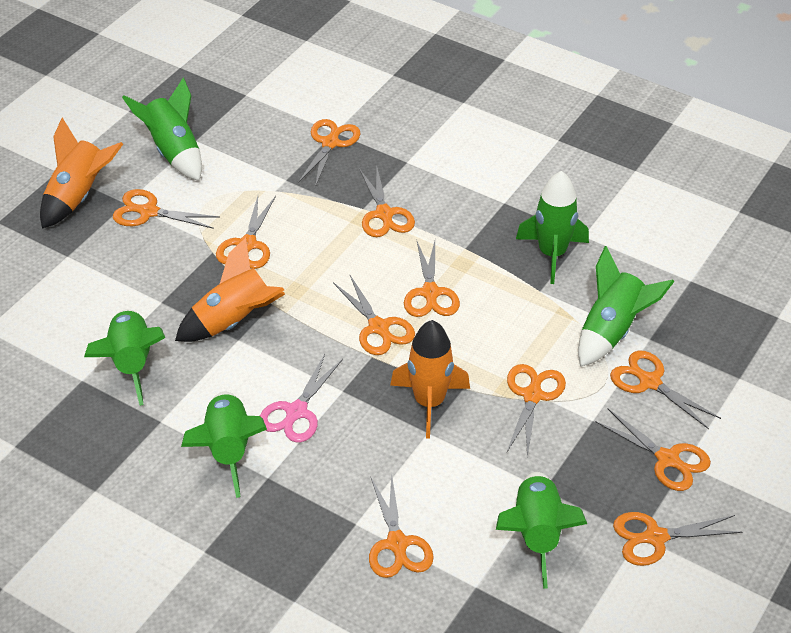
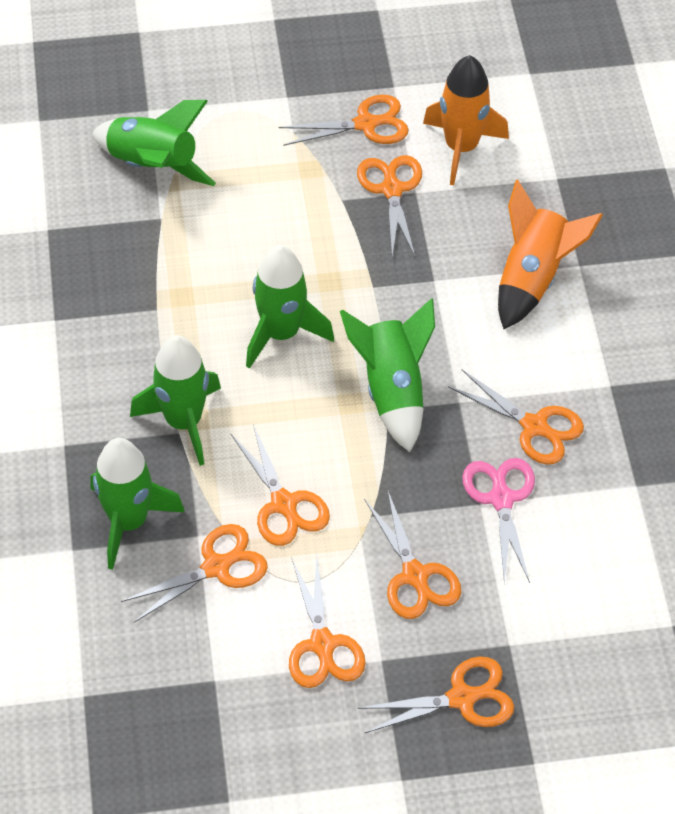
green rocket: [84,309,165,406] [122,77,202,181] [181,392,267,498] [496,472,587,589] [516,171,589,284] [578,246,674,367] = 6 -> [91,438,185,570] [92,100,216,186] [130,335,221,466] [246,245,334,369] [340,298,435,452] = 5
orange rocket: [40,117,123,228] [175,238,285,342] [390,320,470,439] = 3 -> [423,55,509,185] [498,180,603,329] = 2
orange scissors: [113,189,220,229] [216,196,276,269] [298,119,360,187] [333,275,415,355] [359,164,415,237] [369,472,434,578] [404,241,460,317] [507,364,566,457] [595,409,711,491] [610,351,721,429] [613,512,742,566] = 11 -> [121,524,268,622] [231,424,330,546] [279,94,409,146] [289,555,366,688] [357,155,422,256] [357,656,514,734] [364,491,461,619] [448,370,584,465] = 8

